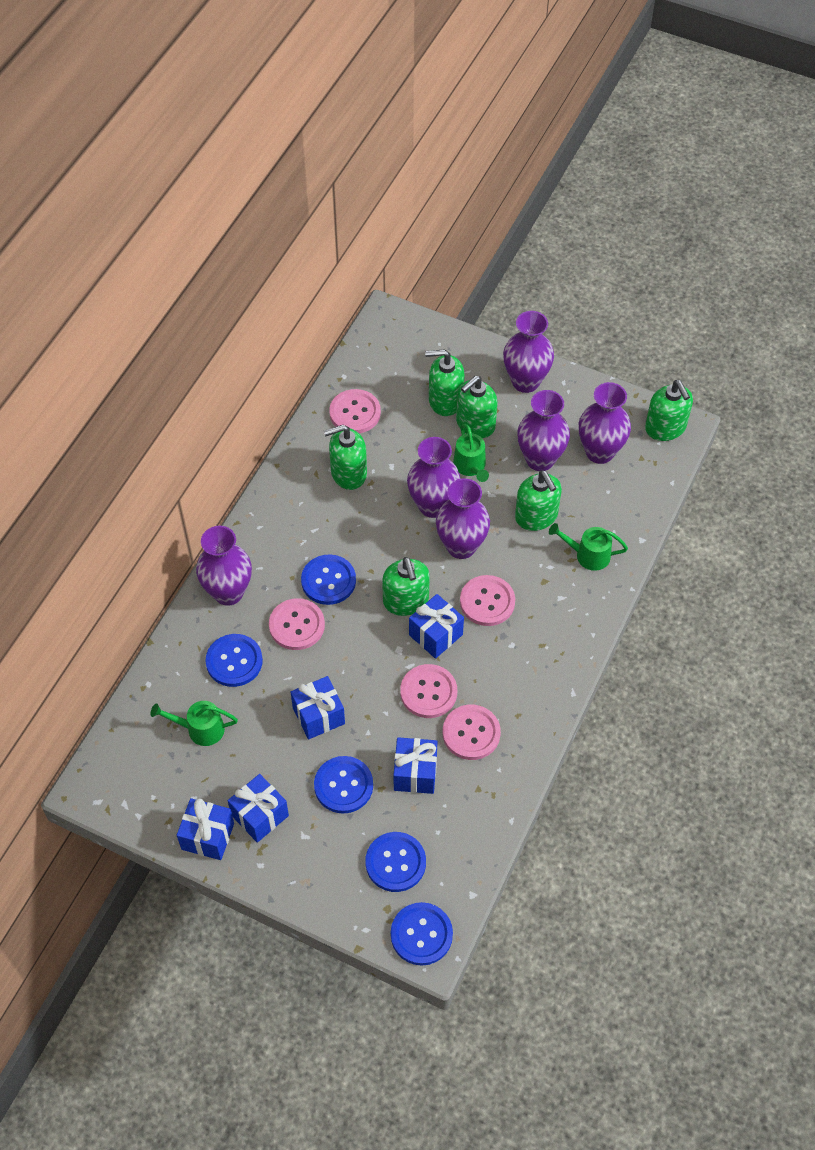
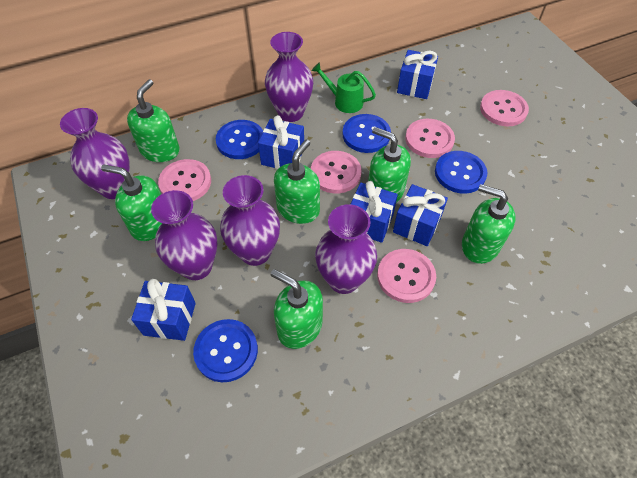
blue button: [205,634,263,687] [301,554,356,605] [314,756,373,813] [365,832,426,892] [391,902,453,966] = 5 -> [193,319,258,382] [216,120,263,159] [342,114,391,153] [435,151,487,194] = 4
green watering can: [151,701,238,746] [453,424,489,482] [549,523,628,571] = 3 -> [312,62,376,113] = 1
purple vase: [196,526,252,606] [407,437,461,518] [436,478,490,559] [503,311,554,393] [517,390,570,471] [579,382,631,464] = 6 -> [60,108,130,199] [151,190,218,280] [220,175,280,266] [265,32,313,122] [315,204,377,294] = 5

